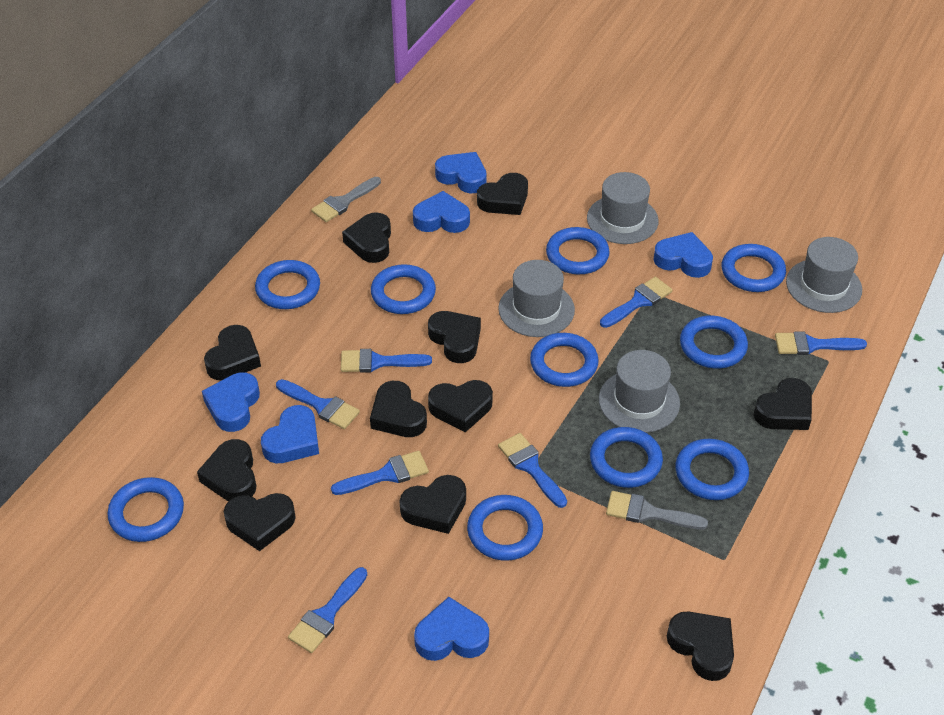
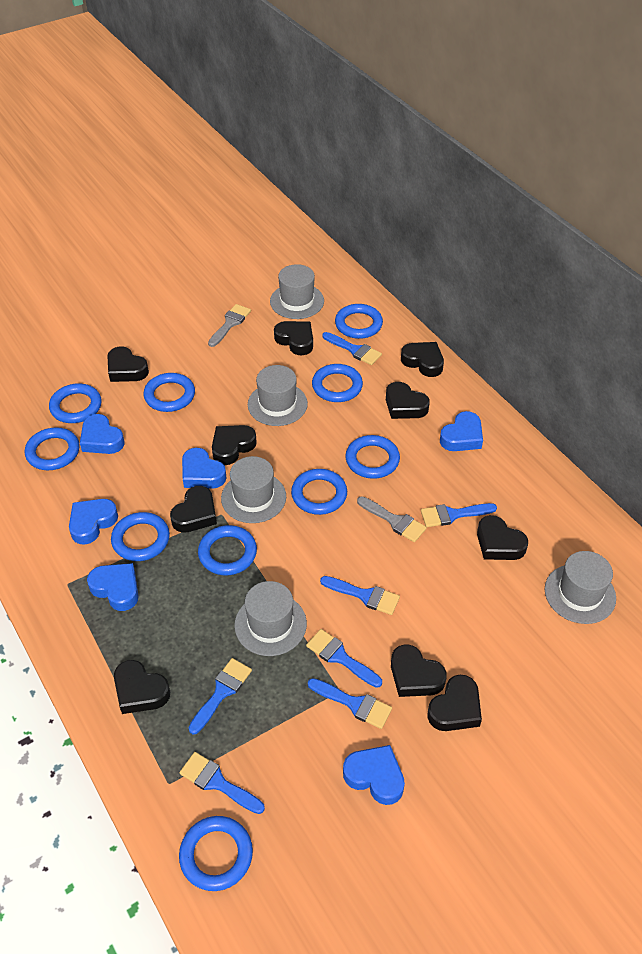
black heart: [197,439,256,501] [204,325,261,380] [224,493,296,551] [342,212,391,263] [370,381,427,437] [400,475,466,534] [428,311,481,363] [428,380,493,432] [477,173,528,215] [667,612,734,681] [754,378,812,430] = 11 -> [107,346,149,382] [114,660,170,714] [170,486,217,533] [212,425,257,465] [274,321,313,355] [386,382,430,419] [391,644,447,697] [401,342,444,377] [427,675,482,731] [477,515,528,560] = 10
grey hat: [498,260,575,337] [587,172,659,244] [599,350,680,433] [786,237,862,313] = 4 -> [221,456,286,523] [234,581,307,656] [248,365,308,426] [270,264,324,319] [545,551,616,624] = 5

